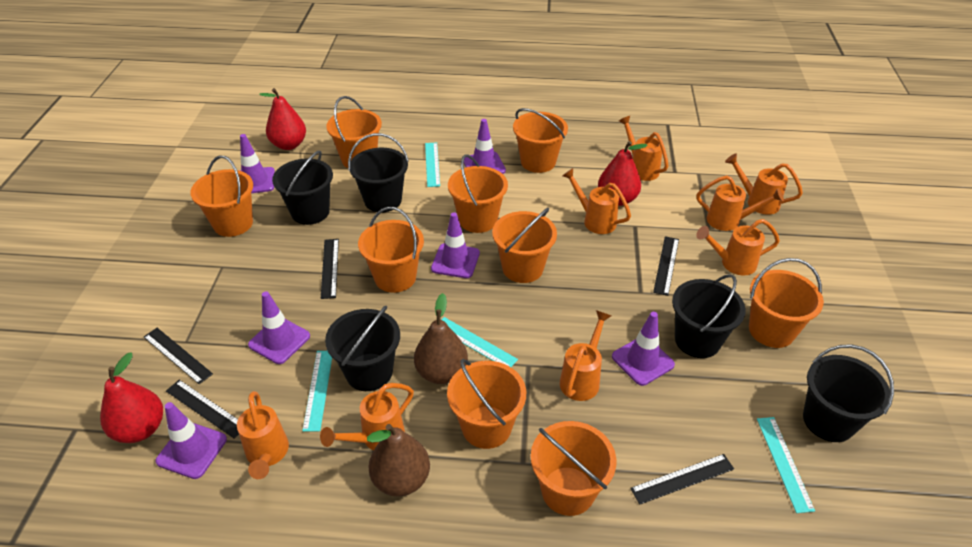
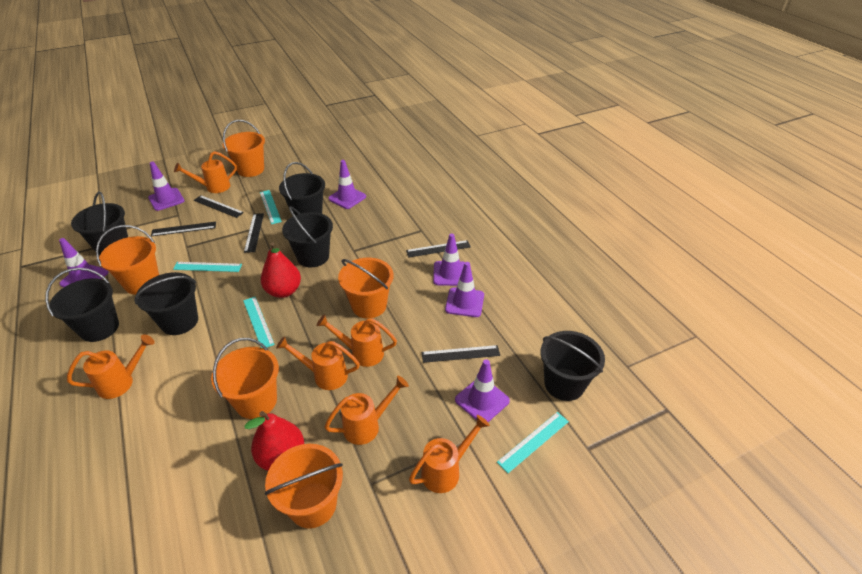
black bucket: [272,151,333,225] [325,306,400,391] [348,133,409,213] [672,274,746,358] [803,344,894,442] = 5 -> [45,268,119,342] [71,192,128,256] [134,272,198,335] [279,162,325,215] [282,206,333,267] [540,331,605,401] = 6
brown pear: [367,424,430,497] [414,293,468,384] = 2 -> none = 0
orange bucket: [191,156,253,237] [326,96,382,168] [358,207,424,293] [447,359,526,449] [448,154,508,233] [492,208,557,283] [513,108,568,173] [531,421,617,516] [749,258,824,348] = 9 -> [96,225,159,295] [211,338,279,419] [223,120,265,177] [265,444,343,529] [338,258,393,318] = 5
orange watering can: [237,391,289,479] [320,383,414,450] [560,310,611,401] [562,168,631,234] [619,116,668,181] [696,175,784,231] [696,219,780,275] [725,153,803,215] = 8 -> [67,334,155,399] [174,151,237,193] [276,336,360,390] [317,314,397,367] [325,376,409,445] [409,415,490,493] = 6
red pear: [100,352,163,443] [260,88,306,150] [598,141,648,206] = 3 -> [245,411,304,471] [261,242,301,298] = 2

